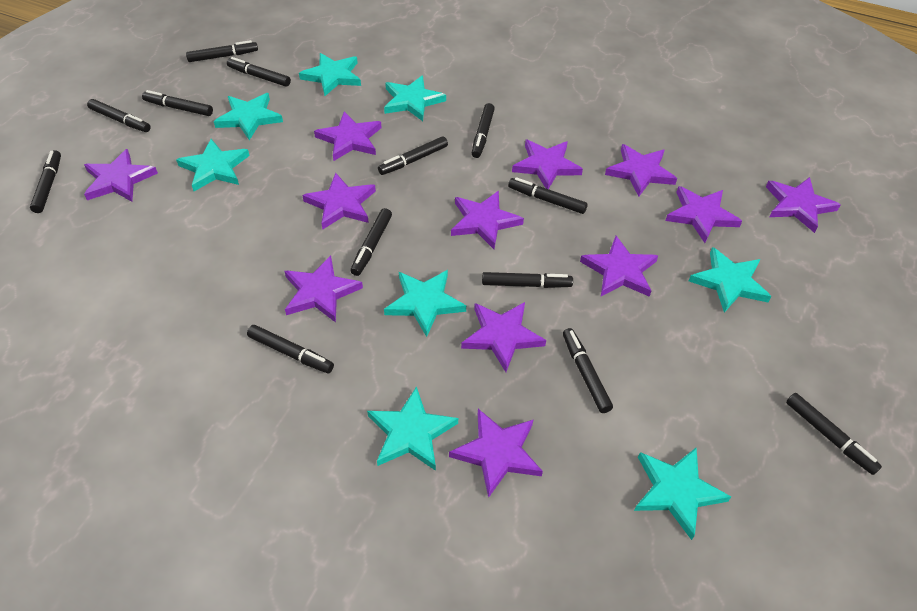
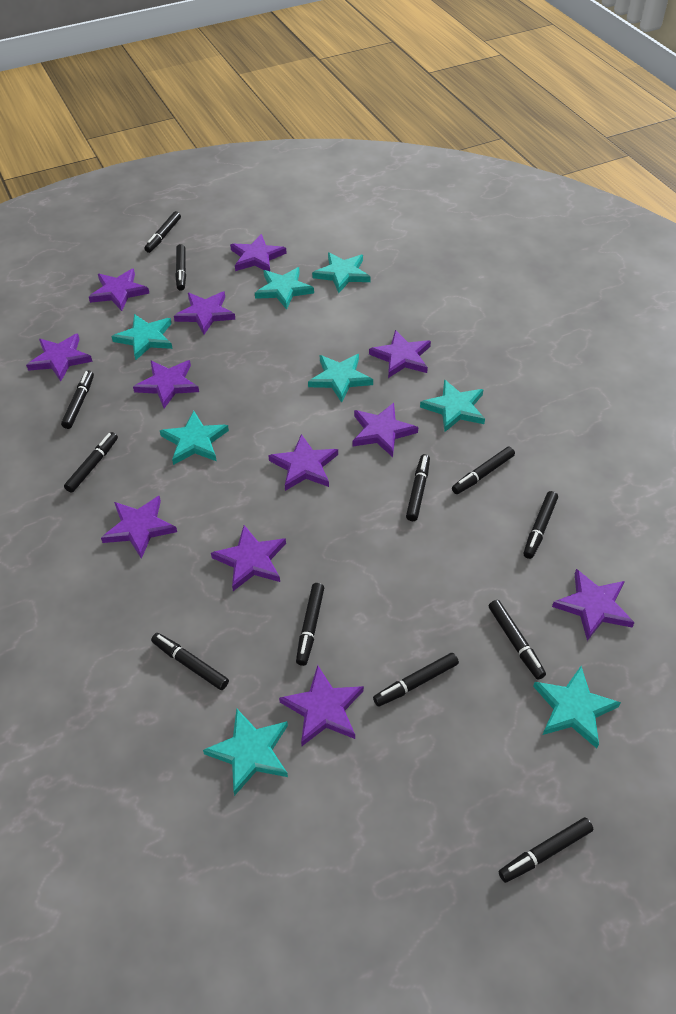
black marker: [30,150,61,213] [87,99,151,132] [142,90,213,116] [186,40,258,62] [227,57,291,87] [247,325,334,373] [350,208,392,276] [378,136,448,175] [472,103,495,158] [482,272,573,288] [508,177,588,214] [563,328,613,413] [786,393,882,475] = 13 -> [61,370,94,429] [64,432,118,493] [144,211,181,253] [151,633,229,690] [175,244,186,291] [296,583,324,666] [373,653,459,707] [406,454,430,521] [452,447,515,494] [489,600,546,680] [499,817,593,883] [524,491,558,559] = 12

